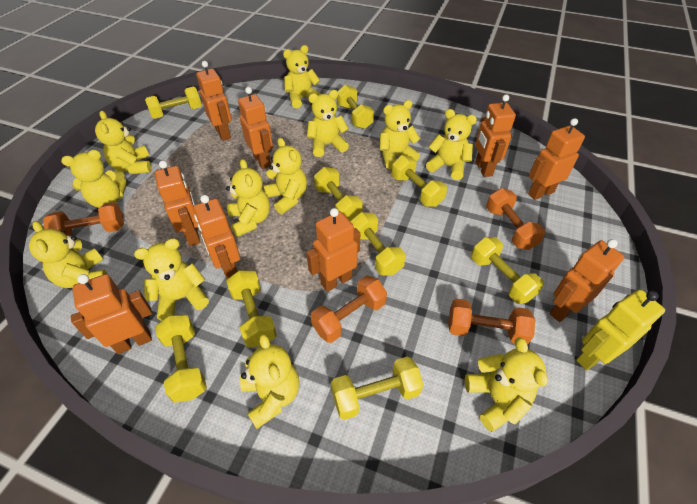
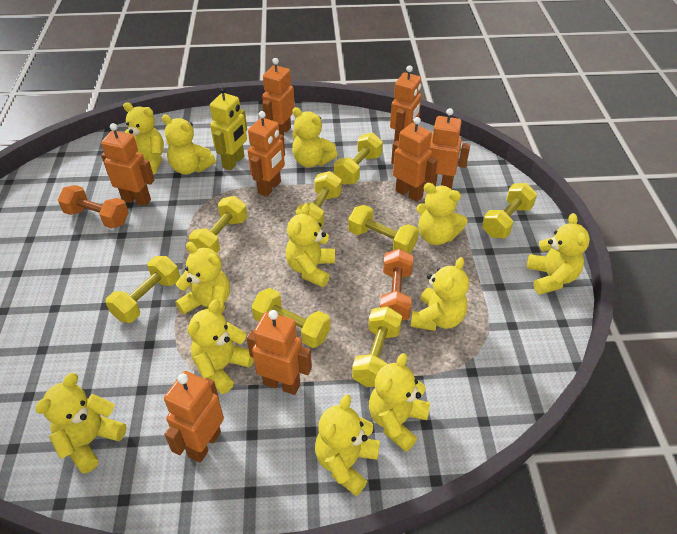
orange dumbbell: [43,202,124,236] [311,275,387,343] [448,299,535,344] [486,188,546,250] = 4 -> [58,185,129,228] [380,249,413,321] = 2
orange robot: [71,274,152,354] [155,160,200,246] [193,195,240,279] [196,61,232,141] [238,87,273,169] [306,208,360,292] [475,94,516,177] [528,118,585,200] [550,239,624,322] = 9 -> [101,123,154,206] [164,371,224,463] [247,310,312,395] [248,111,285,197] [262,58,295,135] [390,65,421,142] [391,117,438,202] [425,108,470,189] = 8
yellow dumbbell: [145,87,202,119] [155,315,207,403] [226,270,277,347] [314,167,363,221] [331,356,423,420] [337,85,374,129] [350,212,406,276] [392,155,447,207] [471,237,544,304] = 9 -> [105,256,180,323] [189,196,247,253] [251,288,330,348] [295,171,342,229] [334,133,383,185] [348,205,419,253] [352,307,402,387] [482,183,537,238] = 8

